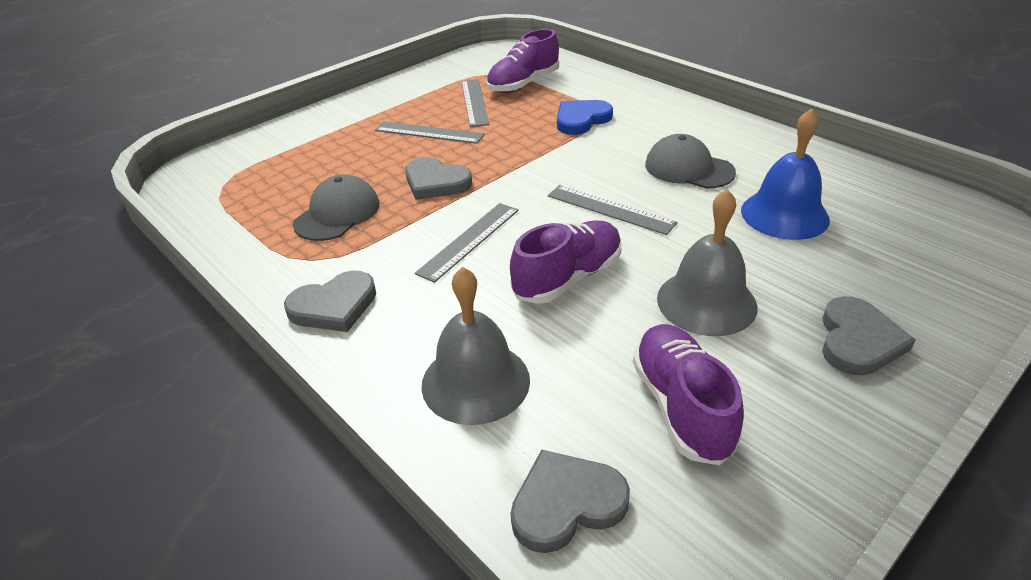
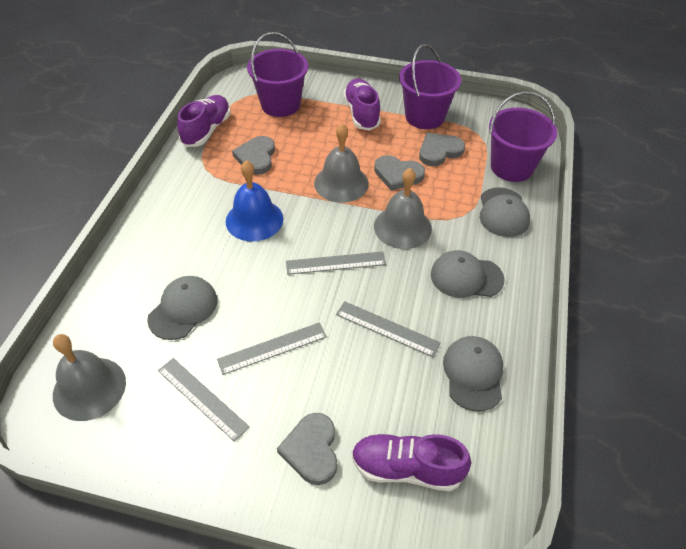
blue heart: [557,100,613,135] = 1 -> none = 0
grey bell: [422,267,530,425] [657,189,758,336] = 2 -> [53,334,126,421] [314,123,369,203] [374,168,432,249] = 3
grey cap: [293,174,380,241] [645,134,736,189] = 2 -> [147,276,217,340] [431,250,505,298] [443,336,503,412] [480,187,530,237] = 4
purple bucket: none = 0 -> [247,32,308,117] [399,44,461,129] [489,91,557,182] = 3

